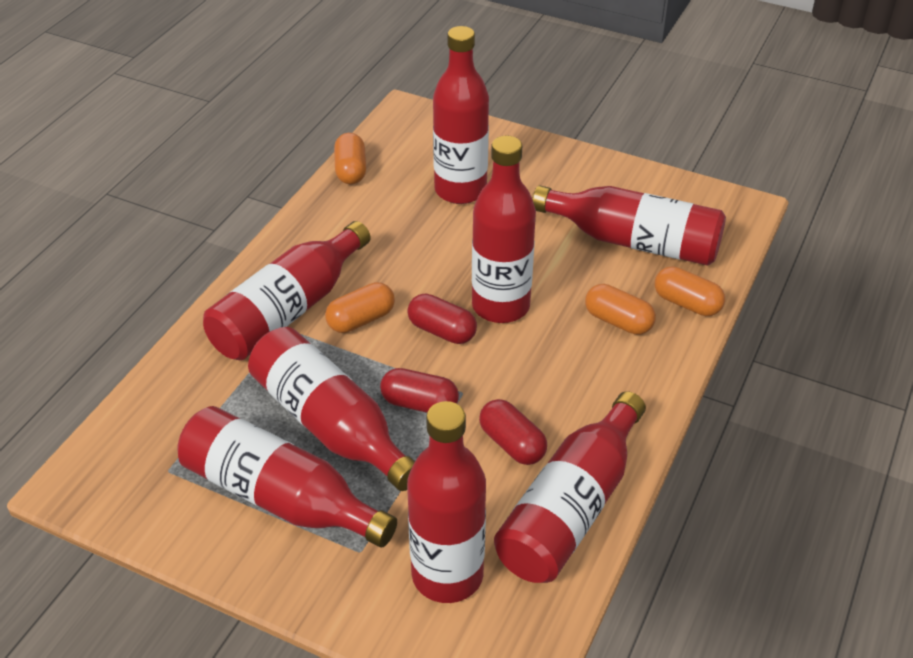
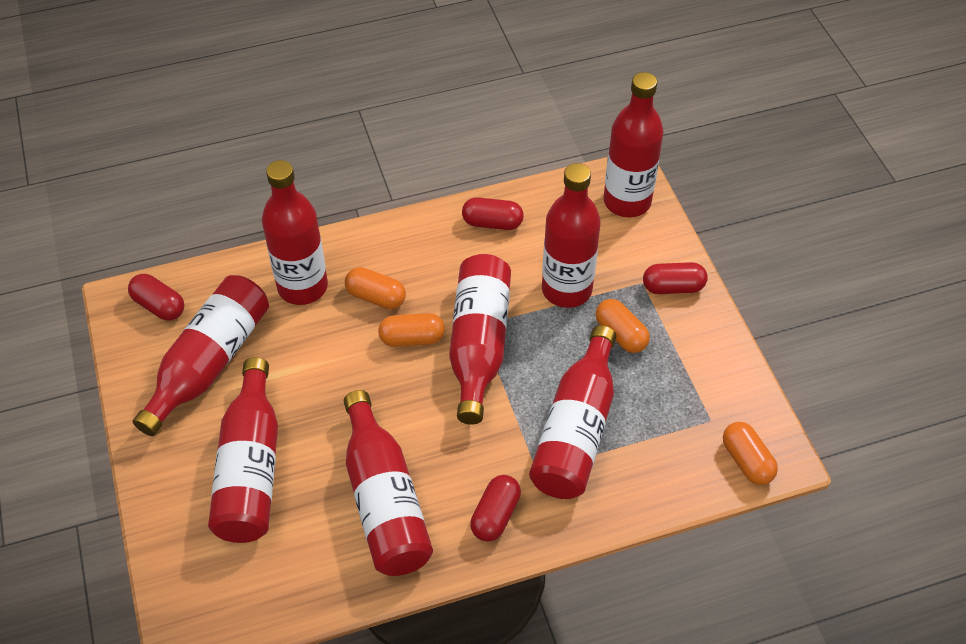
red capsule: [380,368,459,413] [407,293,477,344] [479,399,547,465] = 3 -> [128,274,184,321] [462,197,524,230] [470,475,521,542] [643,262,708,294] = 4

